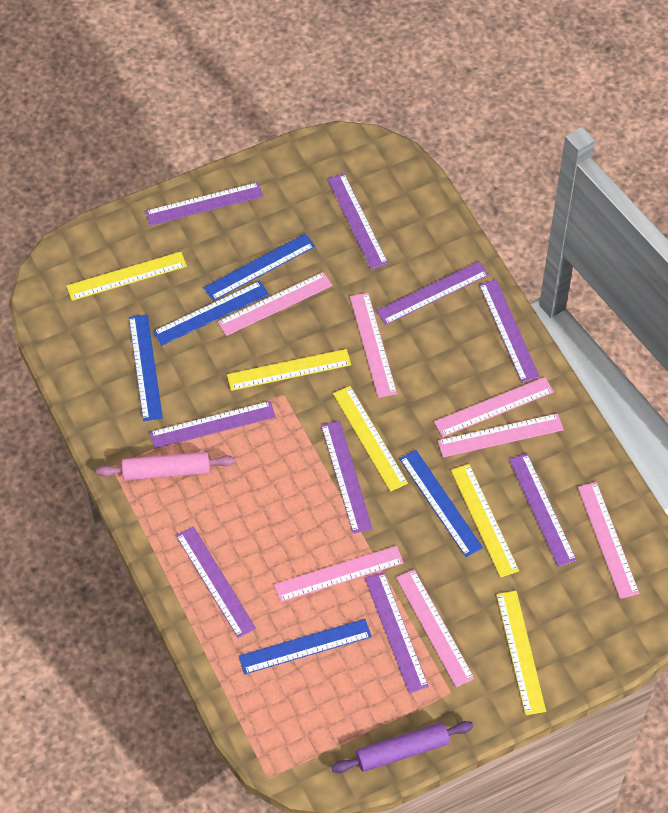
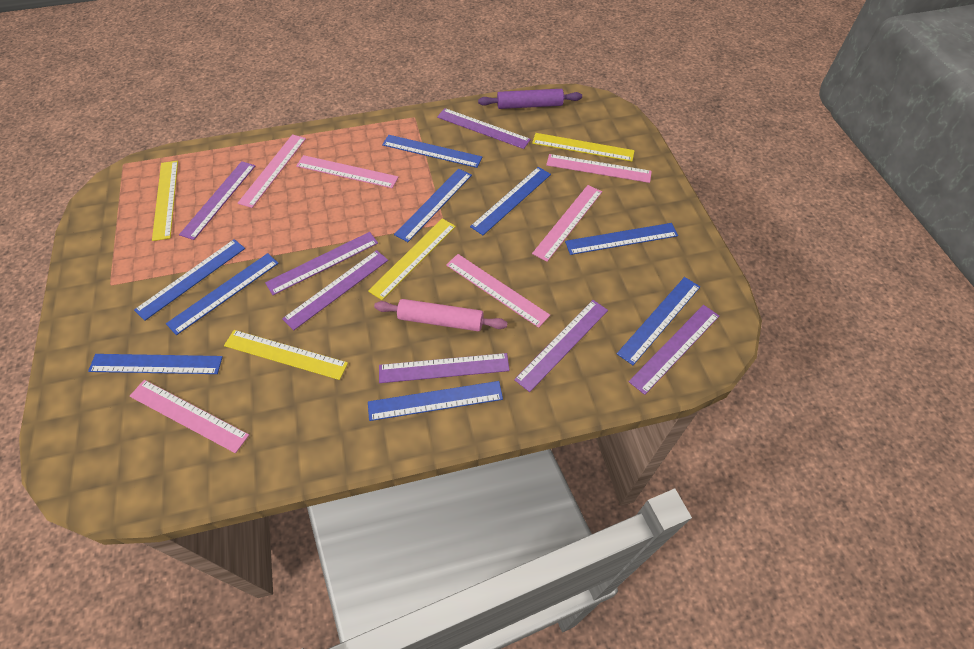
blue ruler: [129,314,163,421] [153,281,269,346] [204,234,315,301] [239,619,372,674] [399,450,483,557] = 5 -> [88,354,223,374] [134,239,245,321] [166,253,279,335] [368,381,503,421] [382,135,482,168] [394,169,472,242] [470,167,551,235] [565,223,678,255] [617,277,700,365] = 9
pink ruler: [217,272,333,336] [274,546,404,602] [350,293,397,398] [396,570,475,687] [434,377,554,437] [438,413,564,457] [578,482,639,599] = 7 -> [130,380,249,453] [238,134,306,208] [296,155,398,188] [446,254,550,328] [532,185,602,262] [546,154,652,183] = 6
purple ruler: [145,182,263,226] [150,401,276,449] [176,526,256,638] [321,421,373,534] [327,174,388,269] [365,572,429,693] [376,261,489,325] [479,279,540,382] [509,453,577,567] = 9 -> [179,161,255,240] [265,232,378,295] [282,250,388,330] [379,353,510,383] [437,108,531,149] [514,300,608,392] [629,305,719,395] = 7
yellow ruler: [67,252,187,301] [227,349,351,391] [333,386,408,492] [451,464,519,578] [496,591,546,715] = 5 -> [152,161,178,241] [224,330,348,380] [368,218,456,300] [532,133,635,162] = 4

